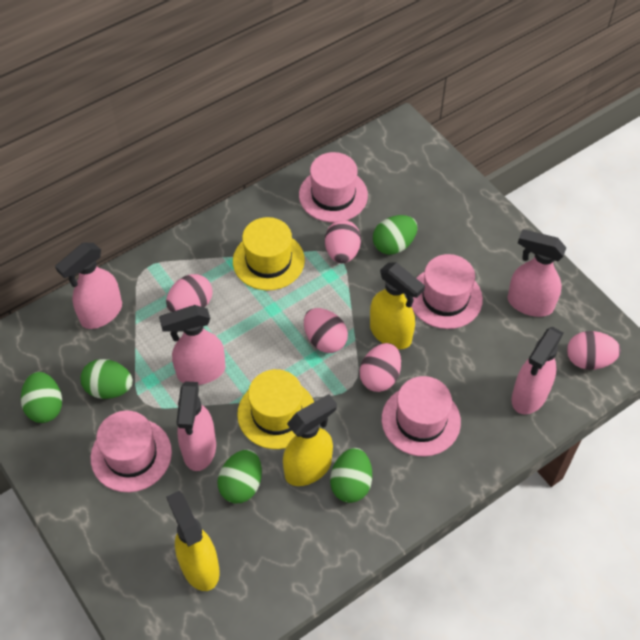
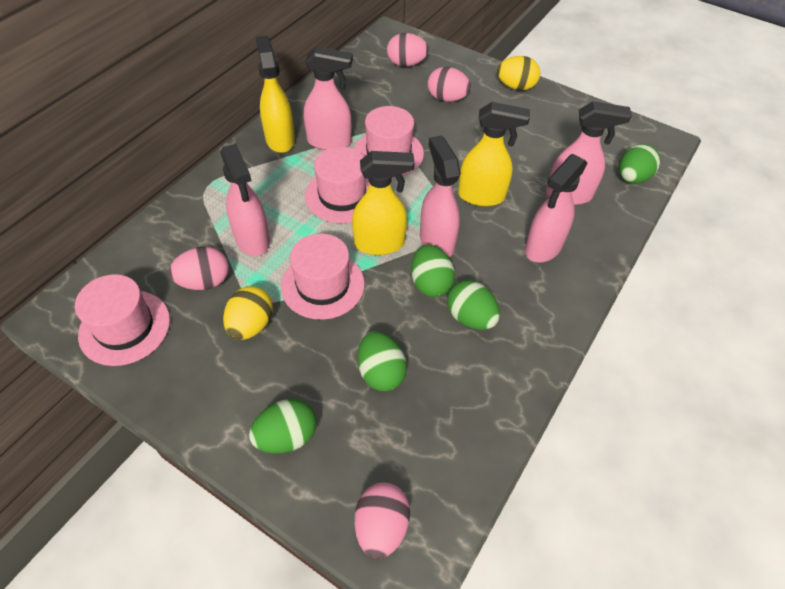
pink egg: [166,274,213,312] [304,308,348,353] [325,220,361,264] [360,343,401,392] [567,331,621,370] = 5 -> [169,247,229,290] [355,483,410,559] [387,33,429,67] [427,67,471,102] = 4
yellow egg: none = 0 -> [223,286,273,340] [497,56,540,91] = 2
yellow hat: [233,217,305,290] [237,369,314,449] = 2 -> none = 0

